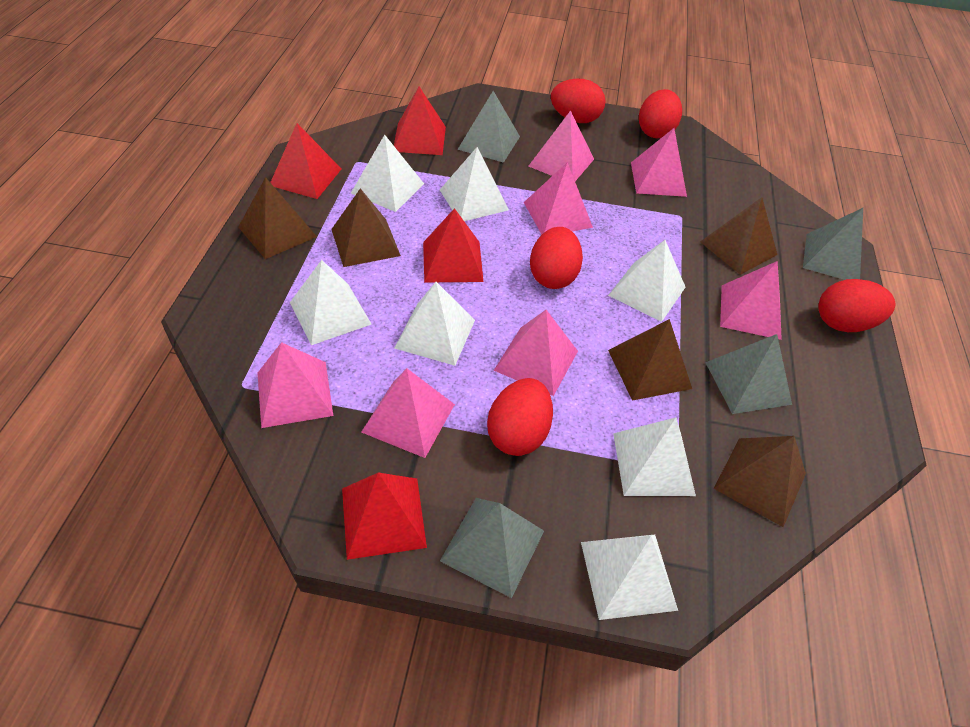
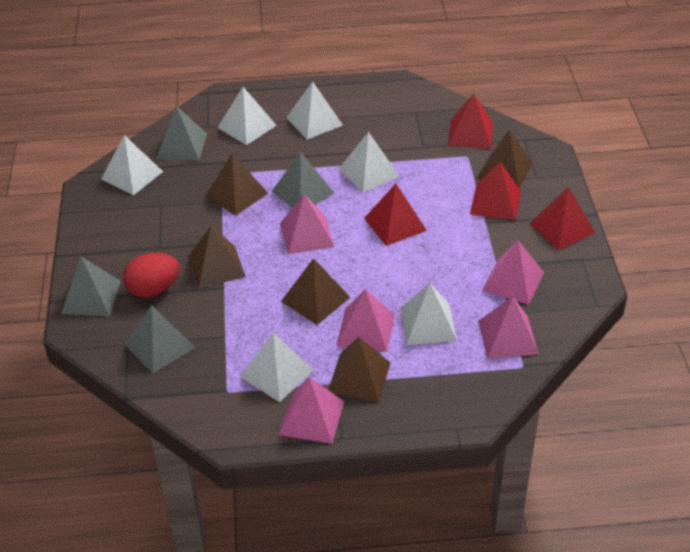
pink pyramid: [257,342,333,428] [361,368,455,458] [494,310,578,396] [524,162,593,234] [528,110,594,181] [631,128,687,197] [720,261,782,340] = 7 -> [279,377,344,444] [280,194,334,254] [336,289,395,352] [478,296,538,359] [482,240,544,305] = 5
red egg: [487,378,553,456] [530,227,583,289] [551,78,606,123] [639,89,682,138] [818,279,895,332] = 5 -> [123,253,180,298] = 1
white pyramid: [290,260,371,345] [351,135,424,212] [394,282,475,366] [440,147,509,221] [581,535,678,620] [608,240,685,322] [613,417,696,496] = 7 -> [101,135,163,196] [218,87,277,145] [240,333,314,402] [286,81,343,140] [339,132,399,192] [400,283,457,345] = 6

